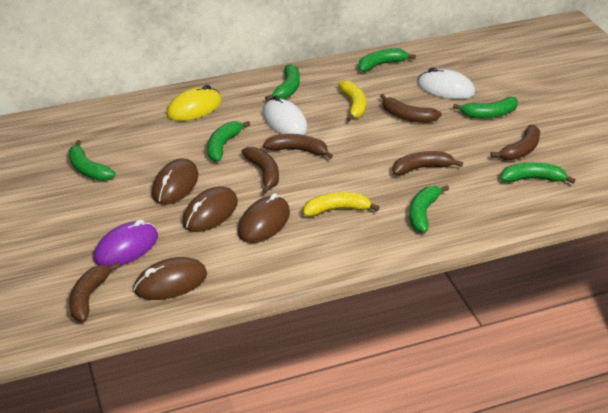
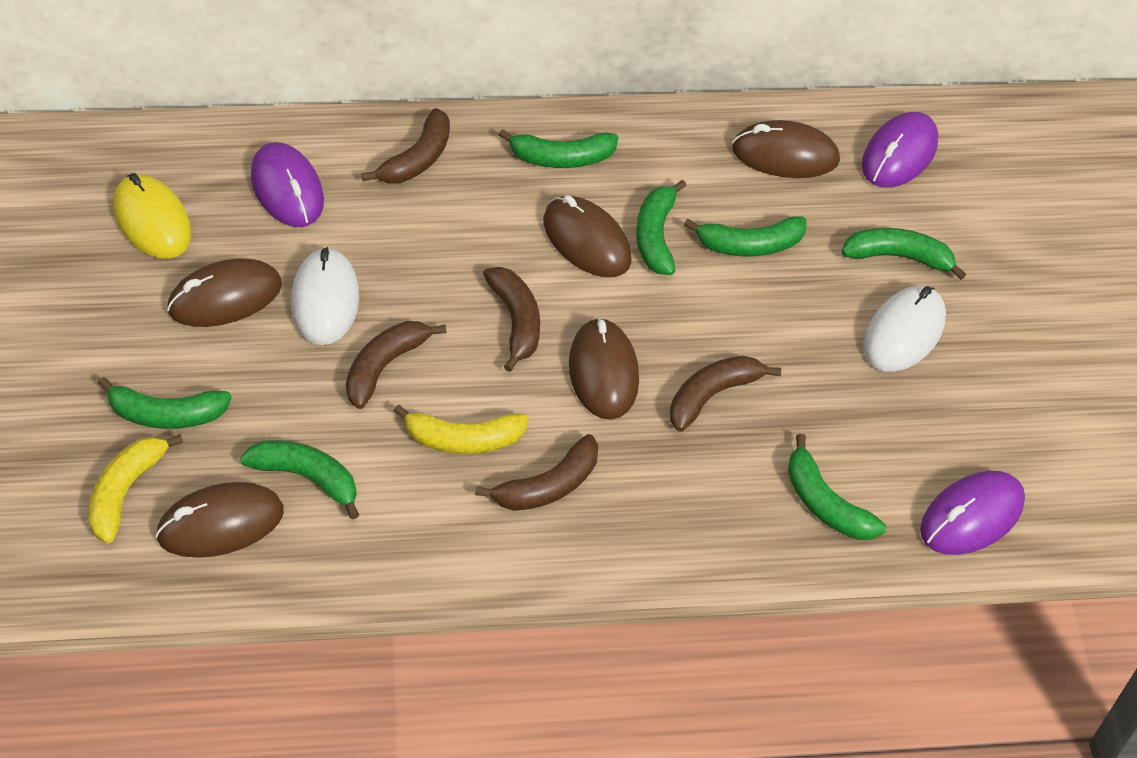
brown banana: [69,262,120,322] [241,147,279,194] [263,134,333,159] [380,94,442,123] [392,151,463,175] [490,125,540,160] = 6 -> [346,321,447,409] [361,108,450,183] [475,434,598,511] [483,267,540,372] [670,356,781,432] = 5
brown mouse: [134,257,207,300] [152,158,199,205] [182,186,238,232] [238,193,290,243] = 4 -> [155,482,284,558] [167,259,282,327] [543,195,632,277] [569,317,639,420] [732,120,840,178] = 5
purple mouse: [93,219,158,266] = 1 -> [251,142,324,227] [862,112,939,188] [920,471,1025,555] = 3

